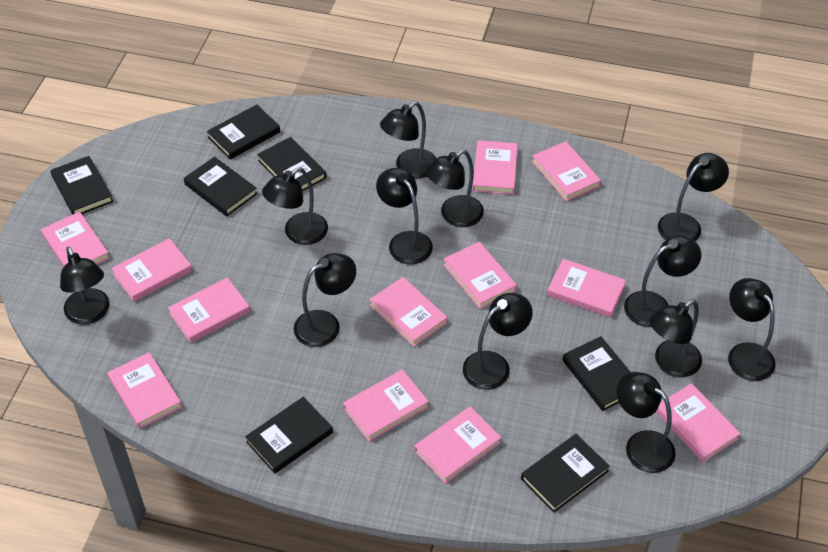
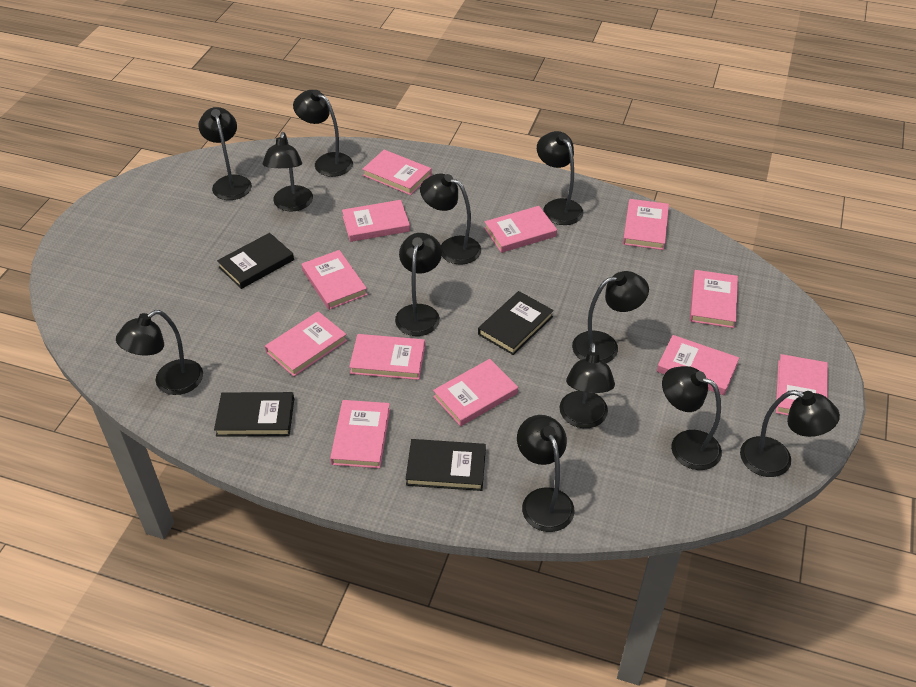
black book: [50,156,113,215] [184,157,257,216] [207,104,280,160] [245,397,333,474] [257,137,326,191] [521,434,610,513] [563,336,630,411] = 7 -> [214,392,294,437] [217,233,294,289] [406,439,486,491] [478,291,554,355] = 4

